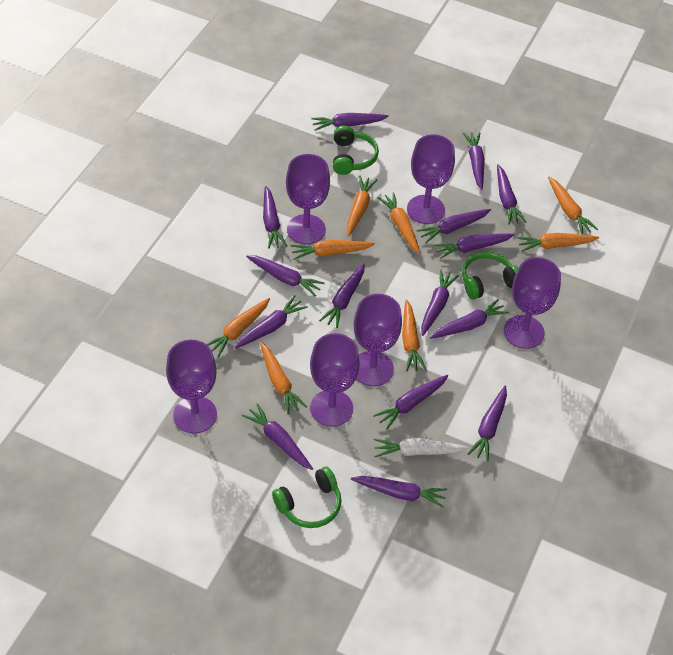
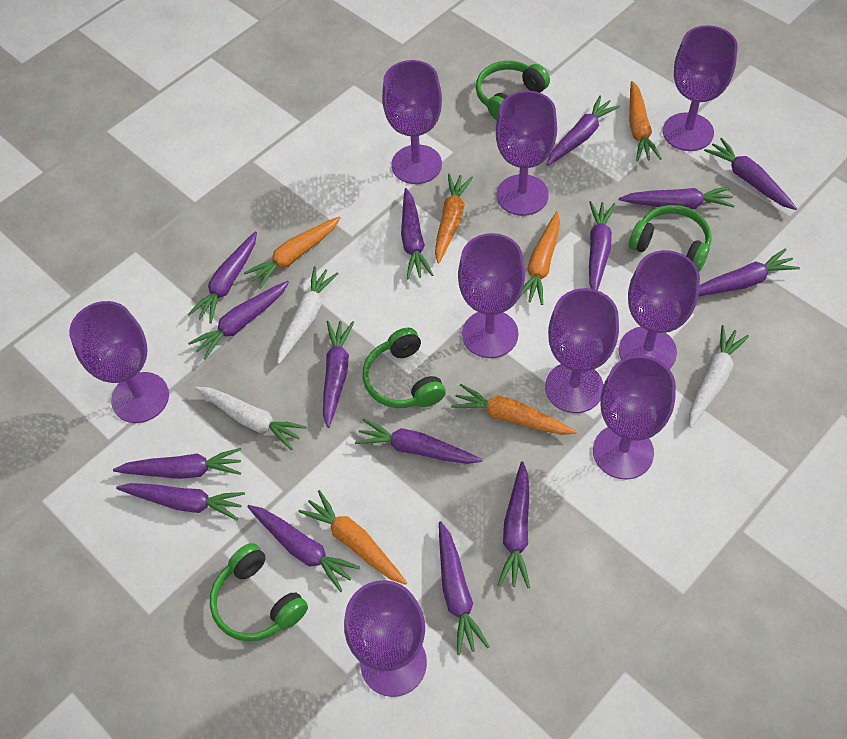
green headphones: [272,466,342,528] [333,125,379,175] [462,252,519,299] = 3 -> [210,543,308,641] [363,328,446,408] [476,61,550,121] [629,205,712,272] = 4
orange carrot: [206,298,270,357] [260,342,307,414] [290,240,375,260] [347,176,377,236] [377,192,420,253] [402,299,426,371] [517,233,599,252] [548,177,598,235] = 8 -> [244,216,341,289] [298,490,407,585] [435,173,473,263] [451,384,577,435] [520,211,560,305] [629,81,662,161] = 6
purple goblet: [166,340,217,433] [286,154,330,244] [310,333,360,427] [353,294,402,386] [407,134,455,224] [504,257,561,349] = 6 -> [69,301,169,423] [344,580,427,697] [382,60,442,184] [458,233,525,358] [496,91,557,216] [545,288,619,413] [593,355,676,479] [619,250,700,369] [663,25,738,151] = 9
white carrot: [374,438,468,457] = 1 -> [195,387,307,450] [277,266,339,364] [689,325,749,428] = 3

